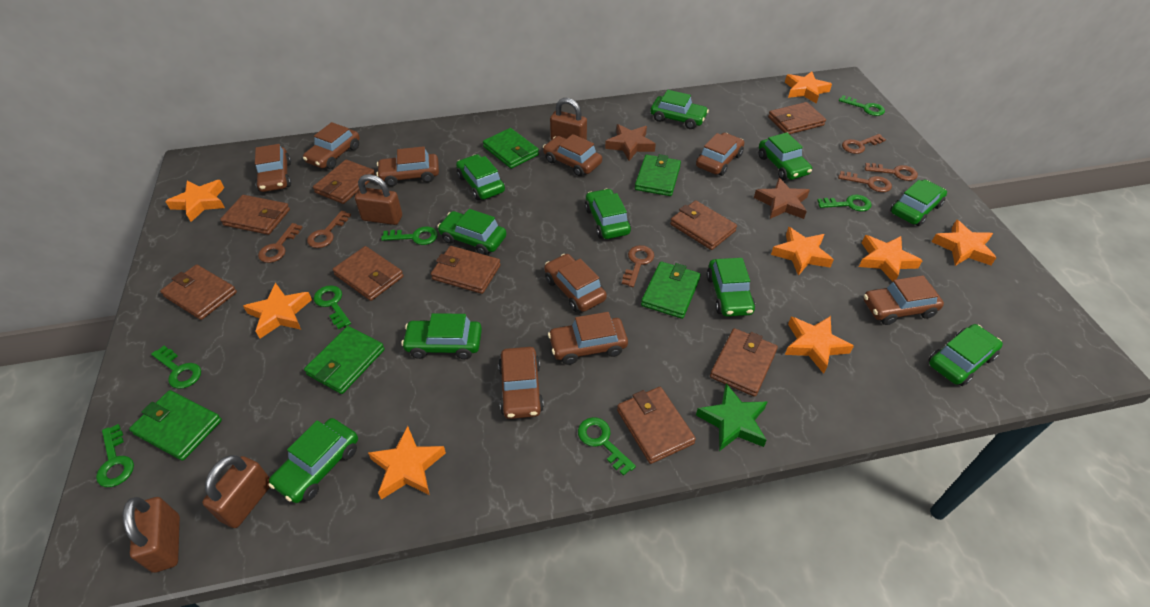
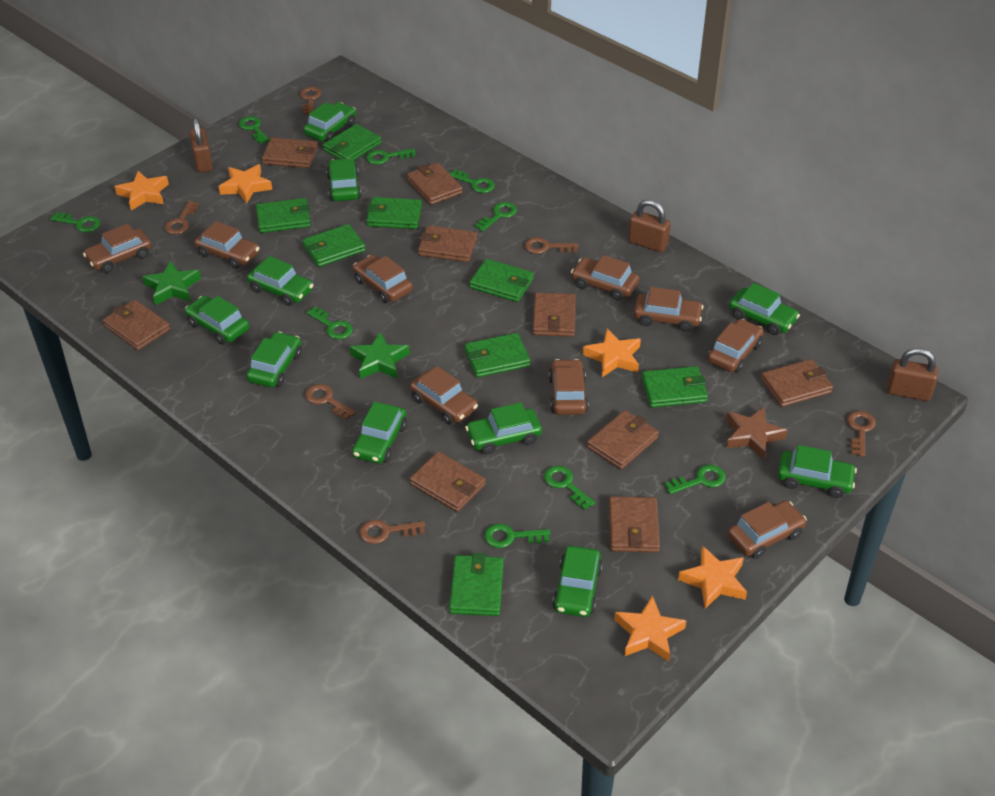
brown padlock: [123,497,180,573] [202,455,270,528] [355,174,402,225] [550,98,587,140] = 4 -> [189,118,213,172] [628,200,671,252] [887,348,938,401] = 3
brown star: [605,124,656,161] [754,178,810,219] = 2 -> [726,406,788,460] = 1
green key: [96,424,134,487] [151,346,201,389] [314,285,351,329] [381,226,438,245] [578,417,636,476] [817,194,872,212] [839,95,885,116] = 7 -> [50,212,100,232] [239,116,270,144] [306,306,353,339] [366,149,416,165] [449,169,495,193] [475,202,517,231] [484,524,550,548] [544,466,595,510] [665,465,726,494] = 9
green star: [696,383,768,451] = 1 -> [142,261,201,305] [350,332,410,379] = 2
green wallet: [129,390,222,461] [304,326,385,394] [483,128,539,169] [635,154,681,196] [641,261,701,319] = 5 -> [256,198,311,233] [302,224,366,267] [323,124,381,160] [366,197,422,229] [449,553,504,616] [465,333,530,377] [470,259,534,302] [642,366,708,408] = 8
orange star: [165,180,225,222] [243,283,312,339] [368,426,446,500] [771,227,834,276] [785,72,832,104] [785,316,854,374] [859,235,923,282] [932,219,997,266] = 8 -> [115,171,169,211] [218,164,272,203] [583,329,641,377] [614,595,686,662] [678,545,747,609] = 5

